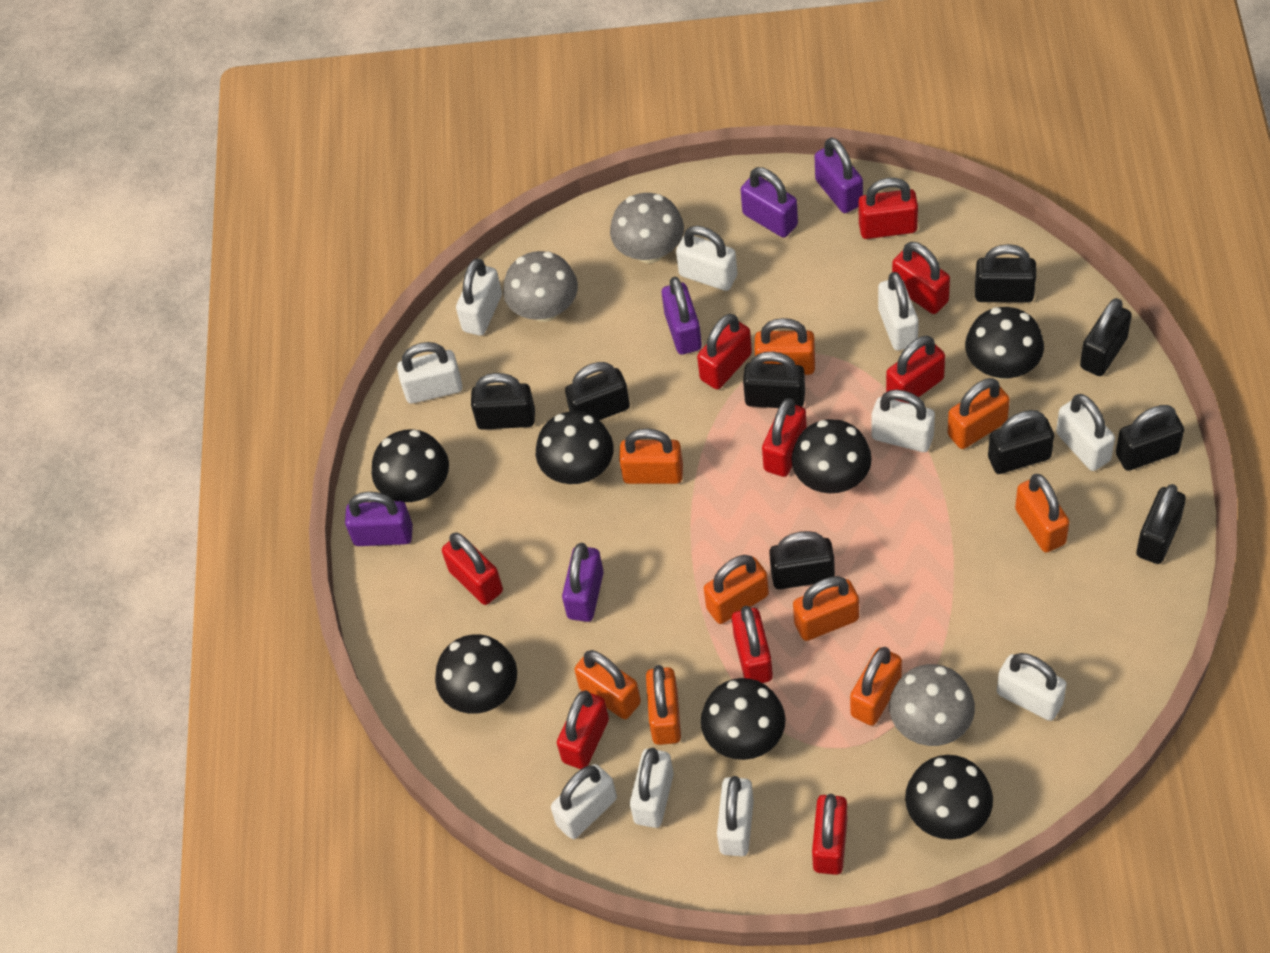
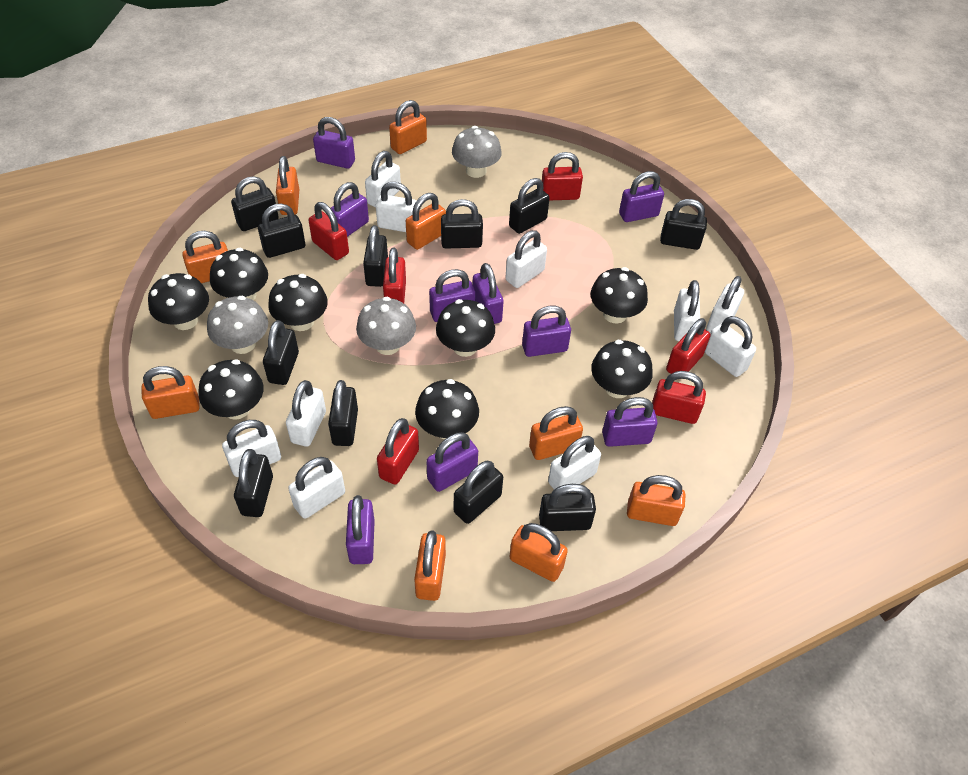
black mushroom: [371,429,449,502] [435,634,517,714] [536,411,614,484] [701,678,786,760] [791,419,872,493] [905,755,993,840] [965,307,1044,379] = 7 -> [148,273,209,330] [199,359,264,420] [210,248,268,301] [268,274,328,331] [415,379,479,439] [436,299,495,357] [591,267,648,324] [591,340,653,398] = 8
black padlock: [471,373,535,430] [565,362,630,420] [743,352,805,408] [769,531,835,589] [975,244,1036,303] [988,410,1054,474] [1080,298,1132,376] [1116,405,1184,471] [1136,484,1186,564] = 9 -> [231,176,278,231] [234,449,273,517] [258,204,305,258] [263,320,299,385] [328,380,358,446] [363,225,388,287] [441,199,483,248] [454,461,503,524] [509,178,550,234] [539,484,596,531] [660,199,707,250] = 11
purple padlock: [345,492,413,546] [562,543,604,622] [662,277,702,355] [741,167,798,238] [814,137,863,213] = 5 -> [313,117,355,169] [331,182,369,237] [346,495,375,564] [426,432,478,492] [429,269,475,322] [473,263,504,324] [522,306,571,357] [602,397,658,447] [619,171,664,222] = 9
red padlock: [442,533,503,605] [557,690,609,769] [697,314,752,389] [732,605,773,683] [762,398,807,477] [812,794,847,875] [859,178,918,239] [886,336,945,403] [892,242,950,314] = 9 -> [309,202,349,260] [377,418,419,485] [383,248,406,303] [542,152,583,200] [652,371,706,424] [666,318,711,374] = 6

